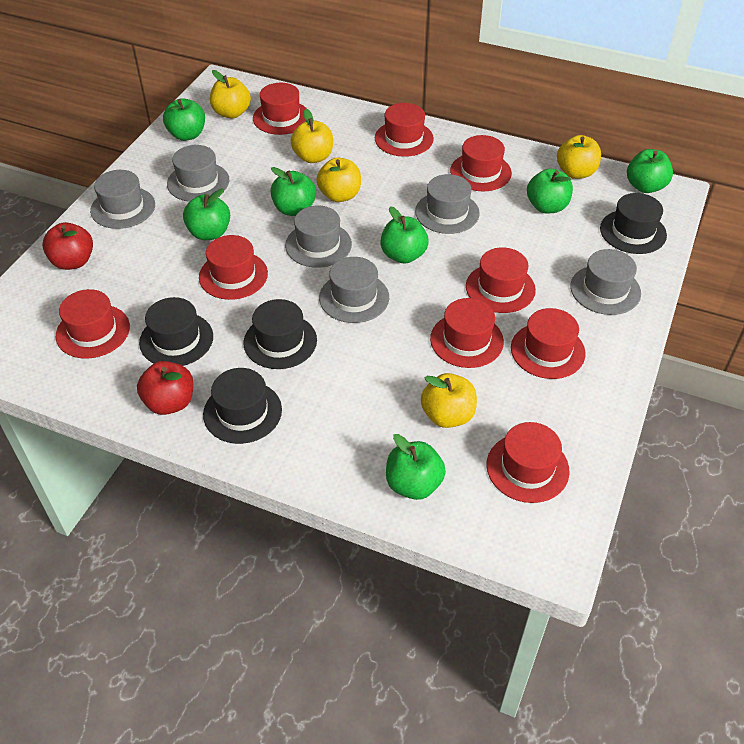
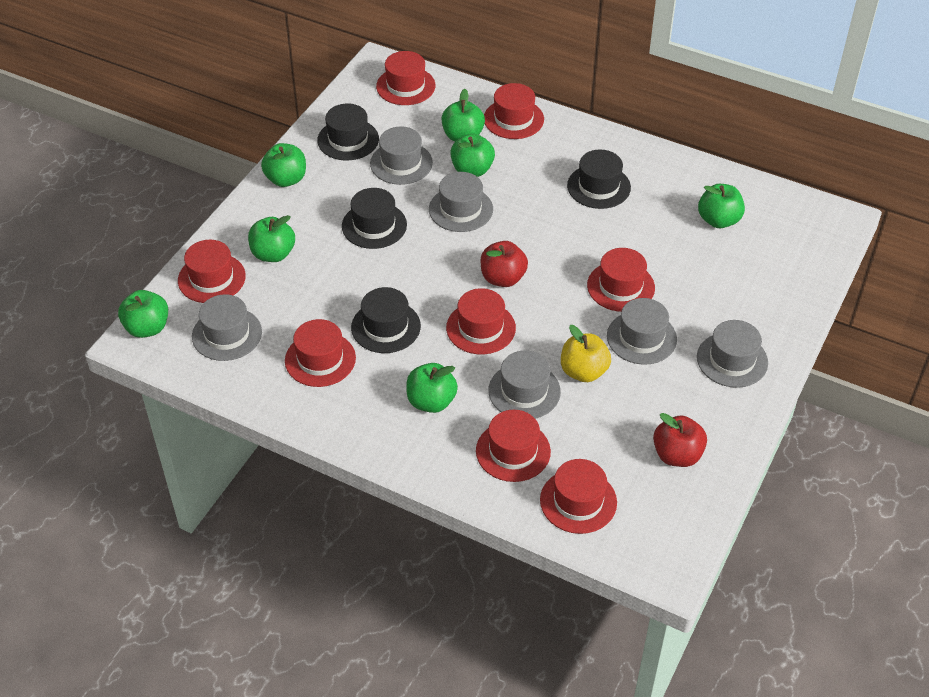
red hat: [56,289,130,359] [199,235,268,300] [253,83,307,135] [375,103,434,157] [430,298,504,368] [450,135,512,191] [466,247,536,313] [486,422,570,503] [511,308,586,379] = 9 -> [178,240,246,303] [285,319,356,387] [376,51,435,105] [446,288,516,354] [476,410,551,482] [484,83,544,139] [540,459,617,534] [587,248,655,312] = 8
yellow apple: [210,70,251,118] [291,109,333,163] [316,158,361,202] [421,373,477,428] [557,135,601,179] = 5 -> [561,325,611,382] = 1

